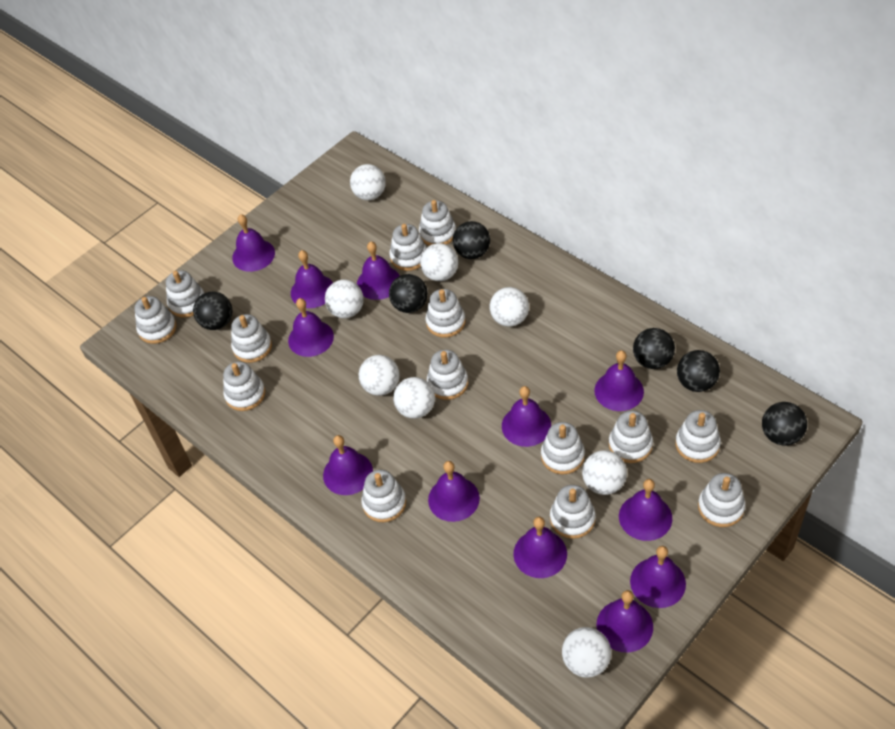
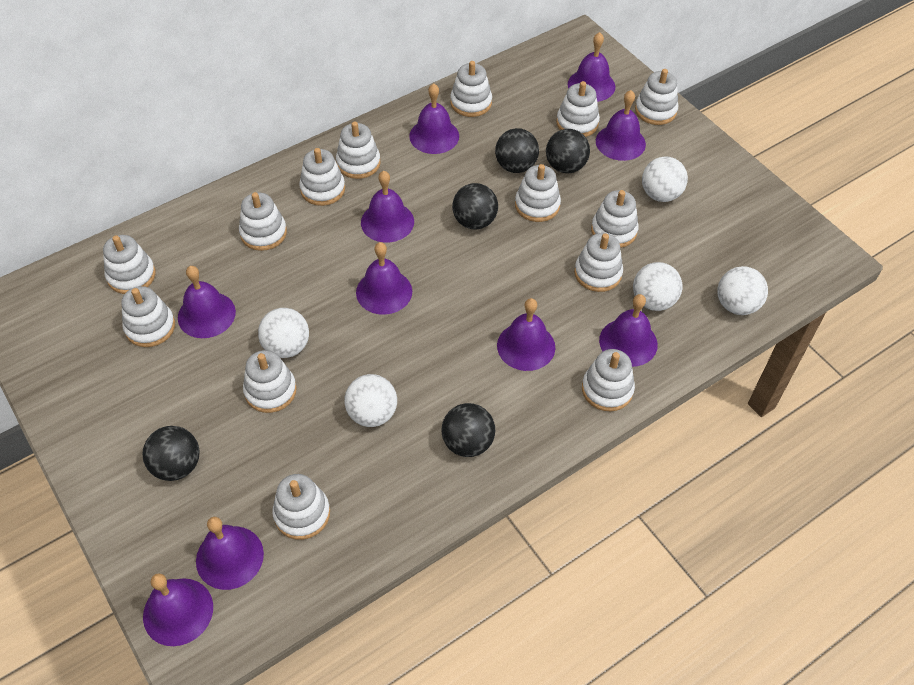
black ball: [193,292,232,330] [389,274,428,313] [453,221,490,259] [633,328,675,369] [677,350,720,392] [762,402,807,446] = 6 -> [143,426,199,481] [441,403,495,457] [452,183,498,229] [495,128,539,173] [546,129,590,173] = 5
purple bell: [232,214,275,272] [288,298,334,357] [291,250,333,308] [323,435,373,495] [357,241,400,300] [428,461,480,522] [502,386,551,447] [513,517,567,578] [594,350,644,411] [597,590,653,653] [619,479,672,541] [630,546,686,608] = 12 -> [143,573,213,646] [178,266,236,338] [196,517,264,590] [356,242,412,315] [361,171,414,243] [409,83,459,154] [497,298,555,371] [568,32,616,102] [596,90,646,161] [599,294,658,367] = 10
white ball: [325,280,364,318] [350,164,386,200] [359,355,400,396] [393,377,435,419] [420,243,458,281] [490,287,529,327] [562,627,611,678] [582,450,627,495] = 8 -> [258,308,309,358] [344,374,397,427] [633,262,682,311] [642,156,688,202] [717,266,768,315] = 5

